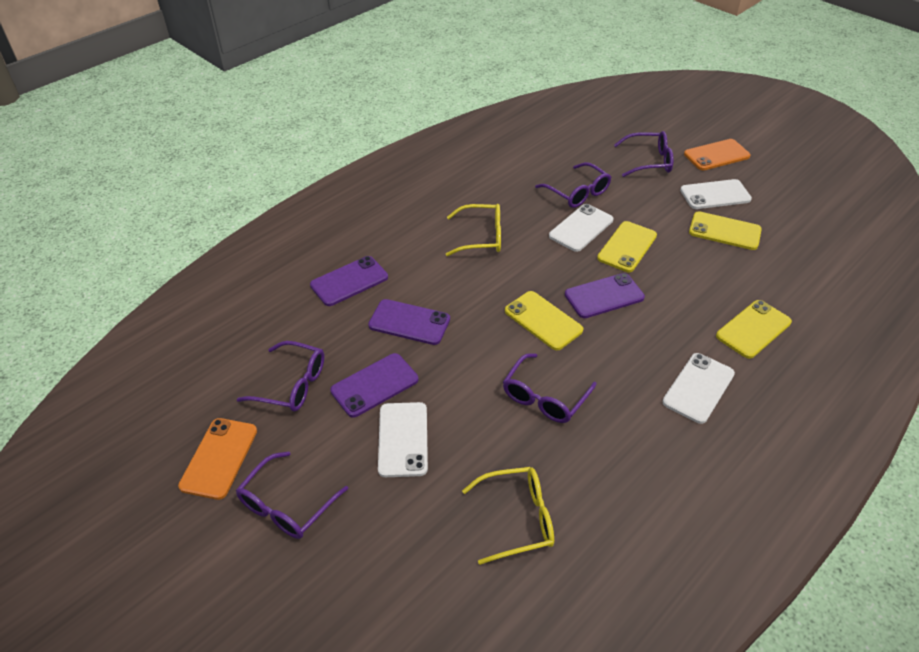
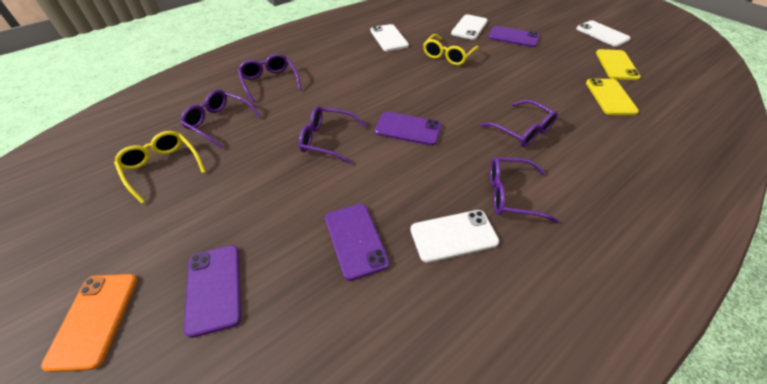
orange phone: [178,418,257,500] [684,139,751,170] = 2 -> [41,274,137,372] = 1
yellow phone: [505,291,583,350] [597,221,657,272] [689,211,762,250] [716,300,792,359] = 4 -> [586,78,639,115] [596,49,641,80] = 2

